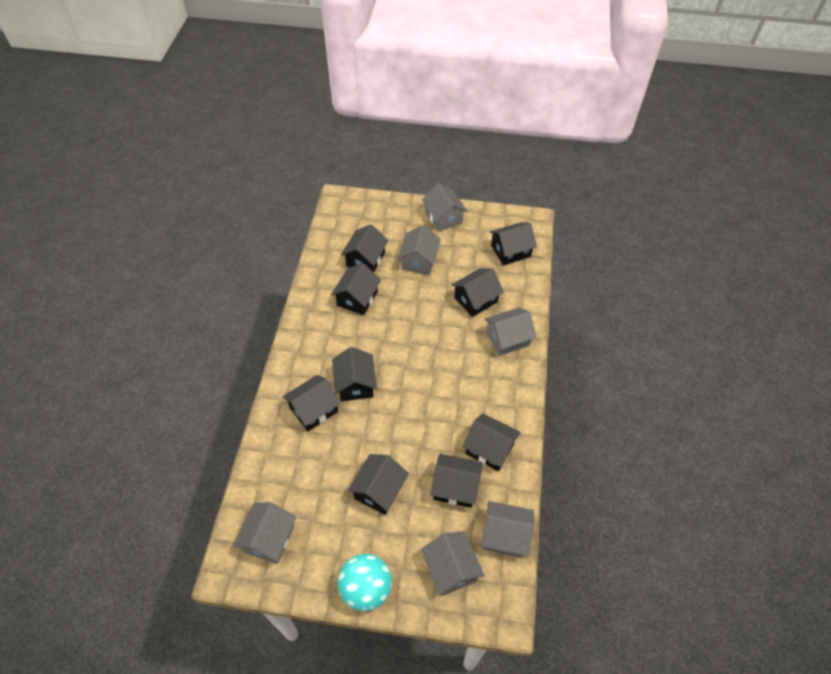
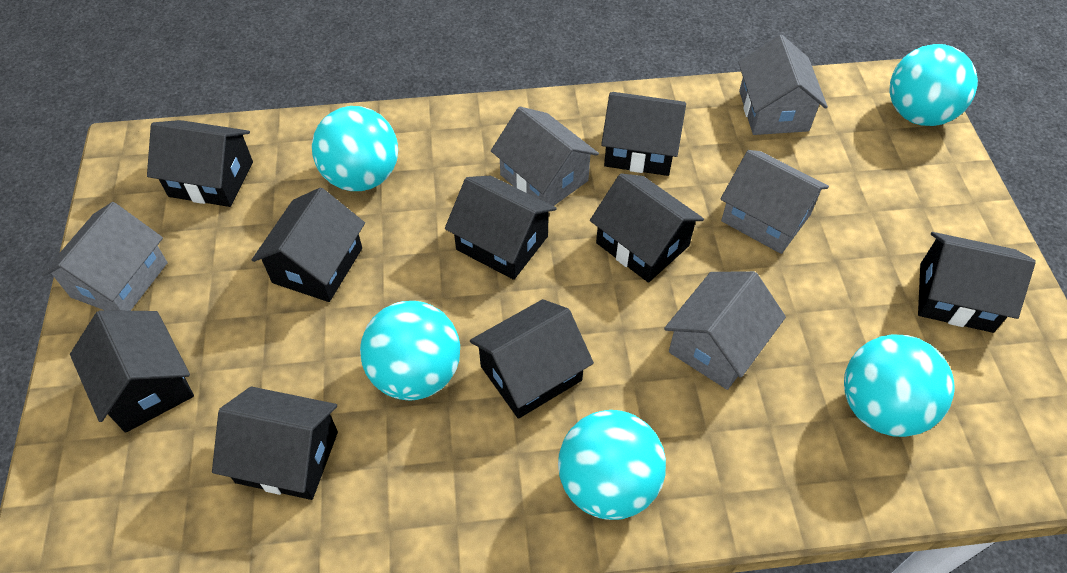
grey house: [233,502,296,564] [398,225,441,275] [421,531,485,596] [422,183,467,232] [481,501,534,558] [485,308,536,356] = 6 -> [42,202,167,311] [491,107,599,206] [664,271,786,390] [721,150,829,254] [738,35,828,135] = 5
turquoise ball: [338,554,392,611] = 1 -> [312,106,398,191] [360,301,460,400] [558,410,666,520] [844,334,954,437] [890,44,978,126] = 5

